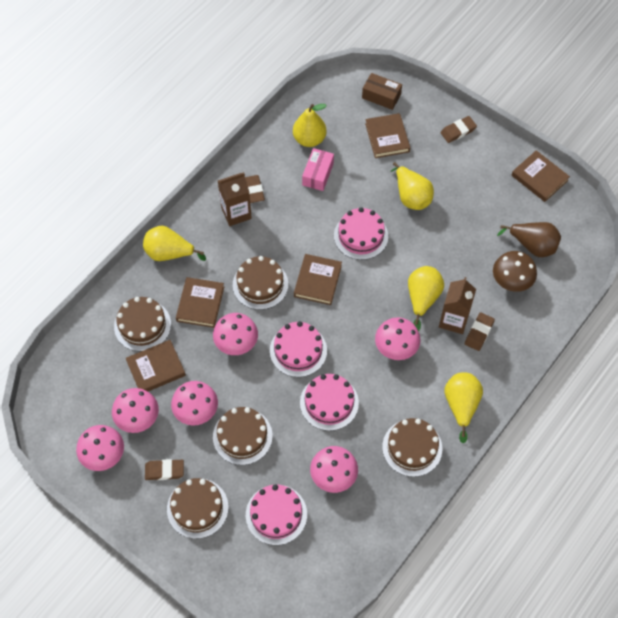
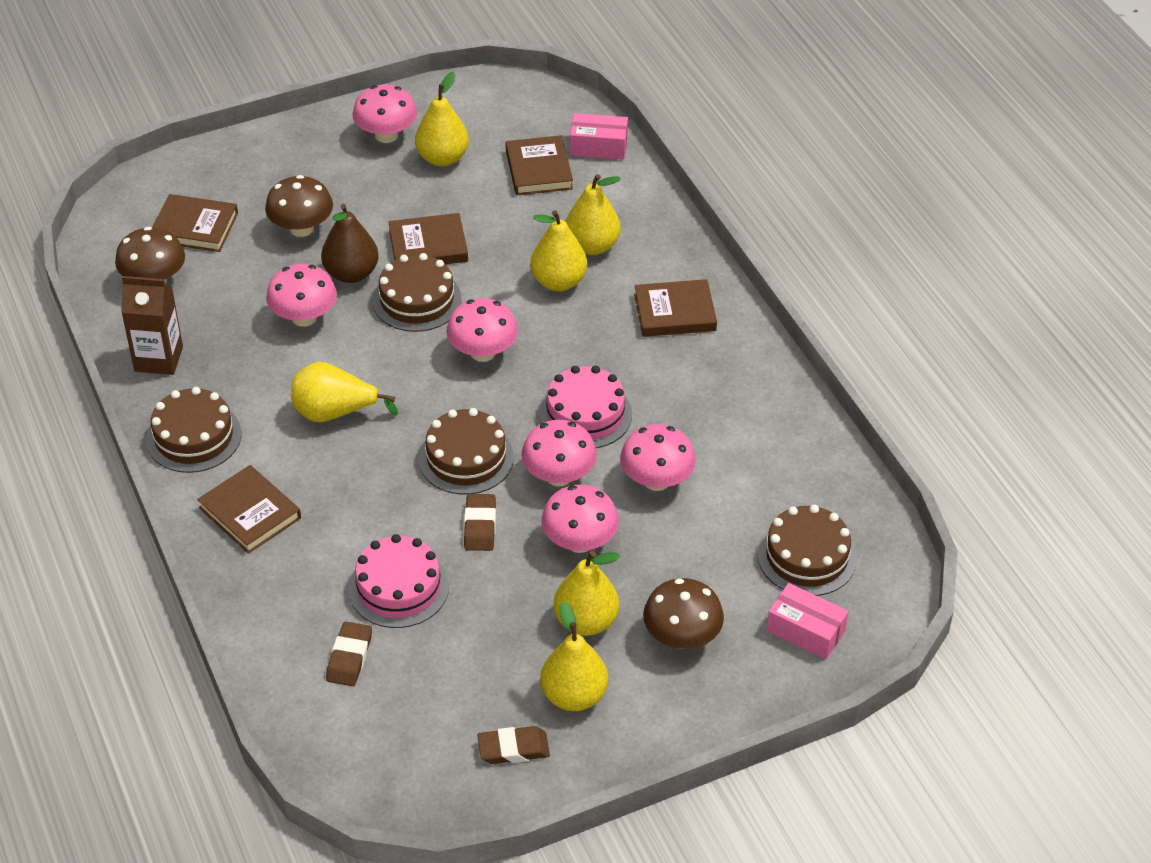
brown box: [362,73,402,110] = 1 -> none = 0
brown cake: [114,297,171,352] [167,478,228,539] [213,407,273,465] [233,256,288,310] [382,418,442,477] = 5 -> [146,387,241,473] [373,253,462,332] [419,408,514,495] [757,505,857,596] = 4
brown carton: [218,172,252,226] [439,277,476,334] = 2 -> [121,276,183,375] = 1
brown eraser: [145,459,184,480] [245,175,265,203] [441,116,477,143] [465,312,495,351] = 4 -> [326,622,372,686] [464,494,496,551] [477,726,550,764] = 3
brown mushroom: [493,251,537,292] = 1 -> [115,227,185,284] [265,175,333,237] [643,578,724,649] = 3
pink box: [302,148,334,191] = 1 -> [570,113,628,160] [766,583,849,659] = 2
pink cake: [246,484,307,545] [270,321,327,377] [300,374,359,431] [334,207,388,260] = 4 -> [348,534,449,628] [539,366,632,448] = 2
yellow pear: [143,226,206,261] [293,104,327,147] [390,162,434,210] [408,266,444,332] [445,372,483,443] = 5 -> [291,362,398,422] [415,72,469,166] [530,210,587,291] [540,602,608,711] [553,551,620,636] [565,174,621,255] = 6

